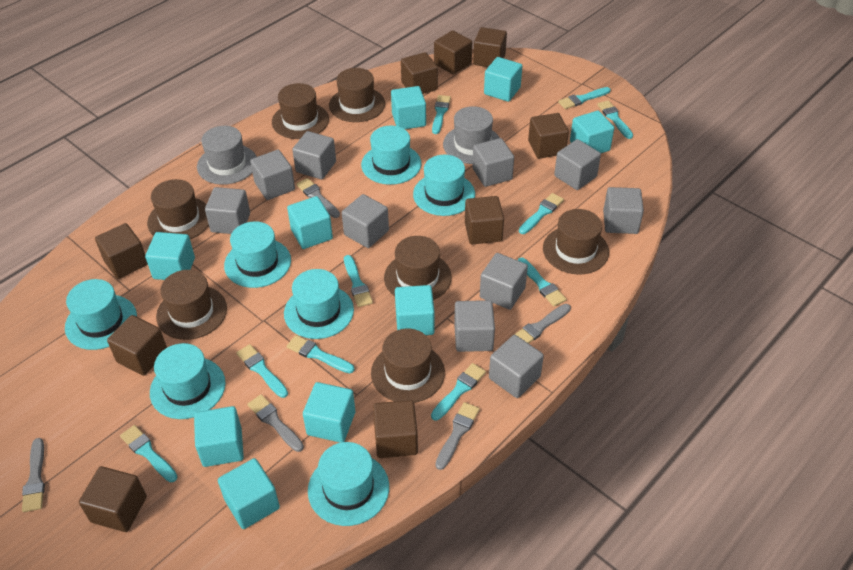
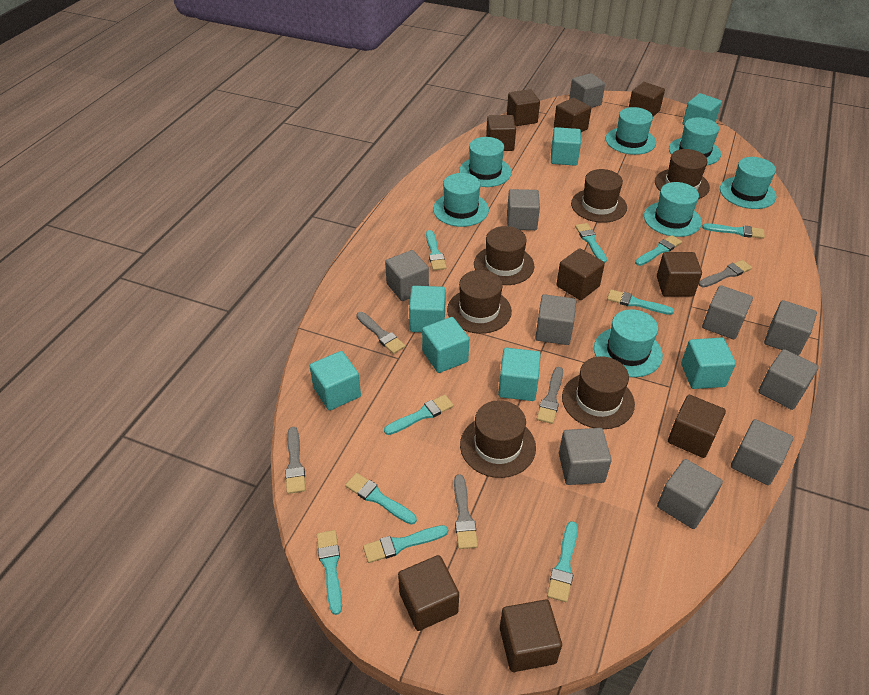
brown hat: [147,179,209,239] [156,270,227,340] [272,83,329,139] [329,68,385,122] [371,329,445,403] [384,236,452,300] [543,209,609,275] = 7 -> [447,270,512,334] [460,400,536,478] [474,226,535,285] [562,356,635,429] [571,169,627,223] [655,149,710,199] = 6
grey hat: [197,126,257,185] [443,106,500,164] = 2 -> none = 0
turquoise cube: [145,232,195,280] [194,406,244,467] [218,458,280,529] [287,196,333,249] [303,382,355,443] [391,86,426,129] [395,285,435,335] [484,57,522,102] [570,111,614,153] = 9 -> [310,351,361,411] [409,286,446,332] [422,317,469,373] [498,348,541,401] [551,127,581,166] [681,338,736,389] [682,93,722,125] = 7

